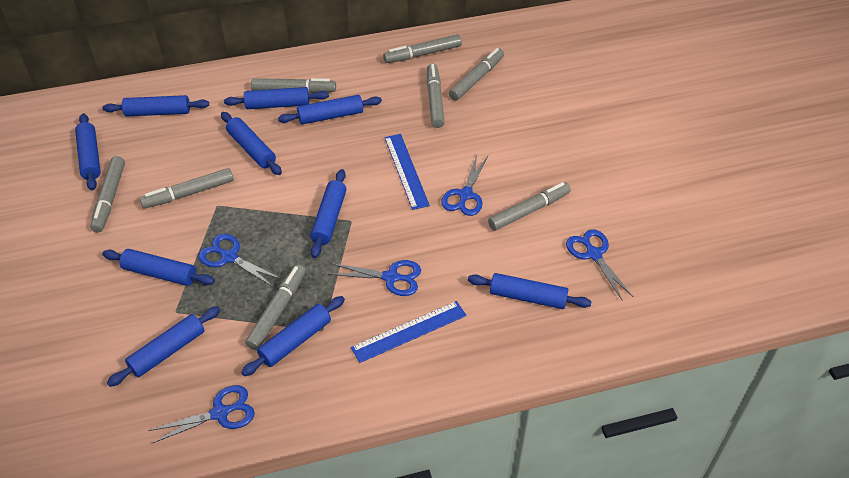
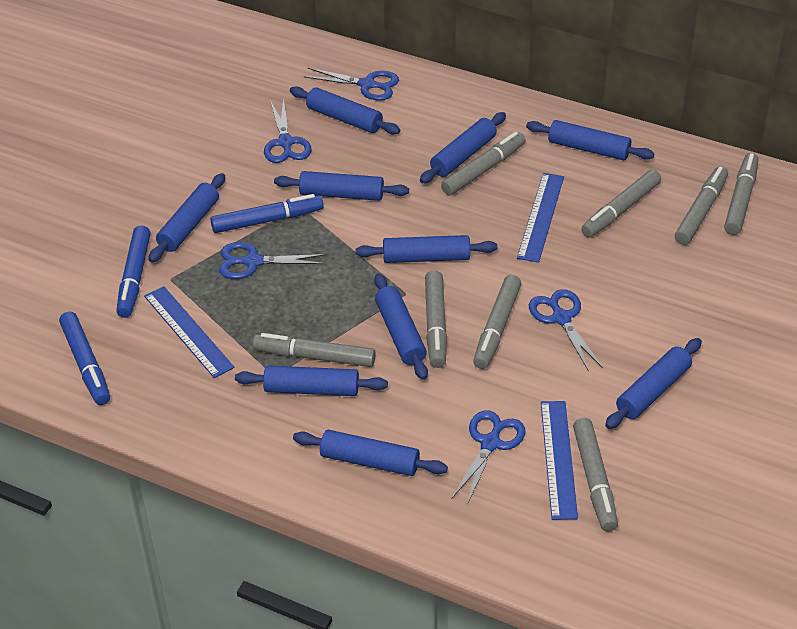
blue marker: none = 0 -> [59,311,110,405] [116,226,151,318] [210,194,323,233] = 3
blue ruler: [351,301,466,363] [384,134,430,210] = 2 -> [144,286,235,378] [517,173,564,263] [541,401,578,520] = 3

